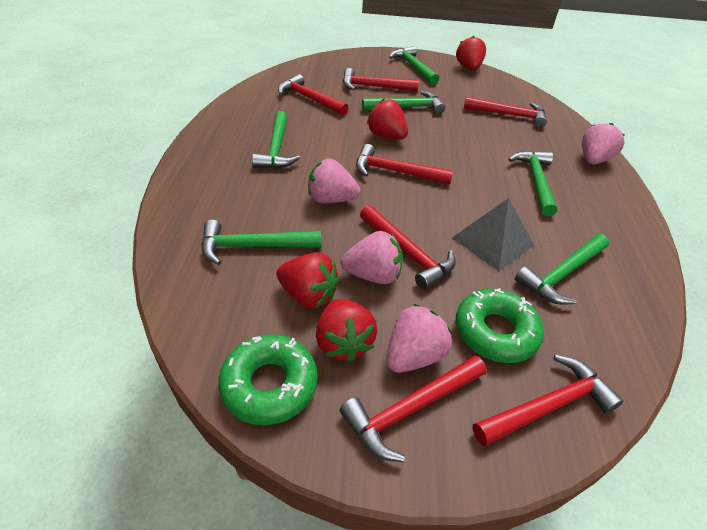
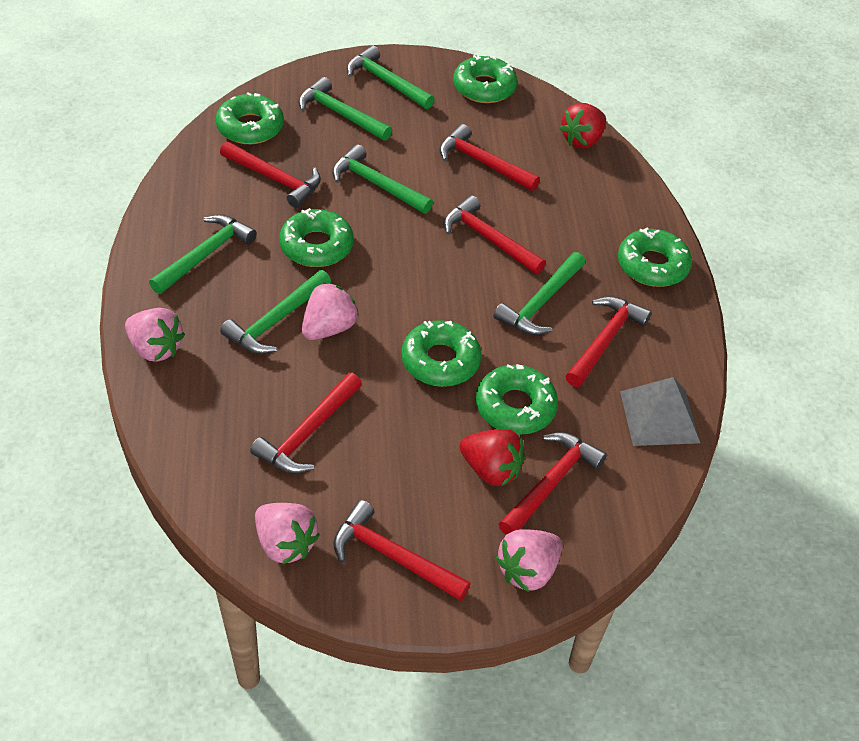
green donut: [218,334,318,425] [456,288,544,363] = 2 -> [216,92,284,144] [279,208,354,267] [401,320,482,387] [453,55,517,103] [476,364,558,435] [618,227,692,287] = 6
red strawberry: [276,252,339,309] [316,299,377,362] [367,99,408,140] [456,36,486,70] = 4 -> [459,429,525,486] [560,103,606,148] = 2

